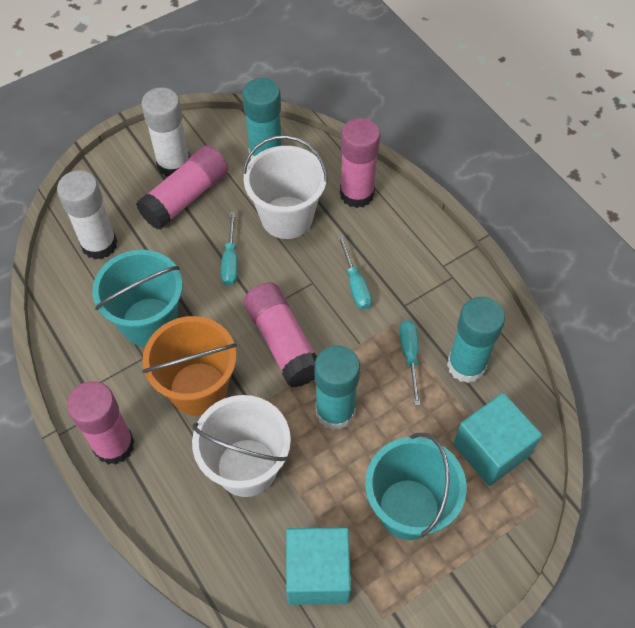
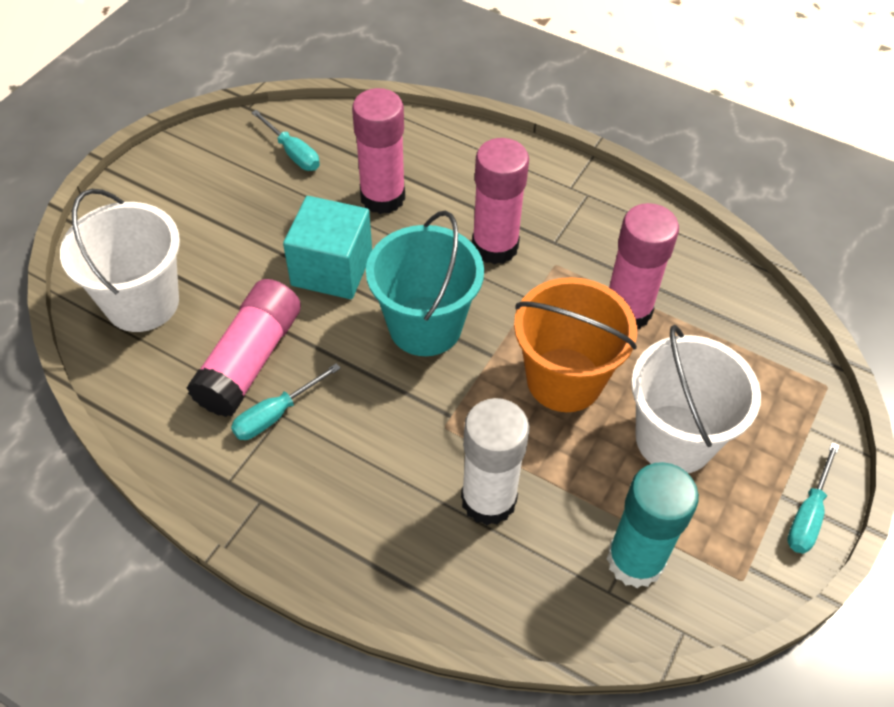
turquoise bucket: [92,250,183,347] [365,433,467,540] = 2 -> [366,211,484,356] = 1
turquoise cube: [286,527,351,605] [453,393,542,486] = 2 -> [283,196,372,299] = 1
turquoise glue stick: [242,78,282,160] [315,345,360,430] [447,297,505,383] = 3 -> [607,462,699,588] = 1
white glue stick: [57,170,117,260] [141,87,190,177] = 2 -> [461,398,529,526] = 1

